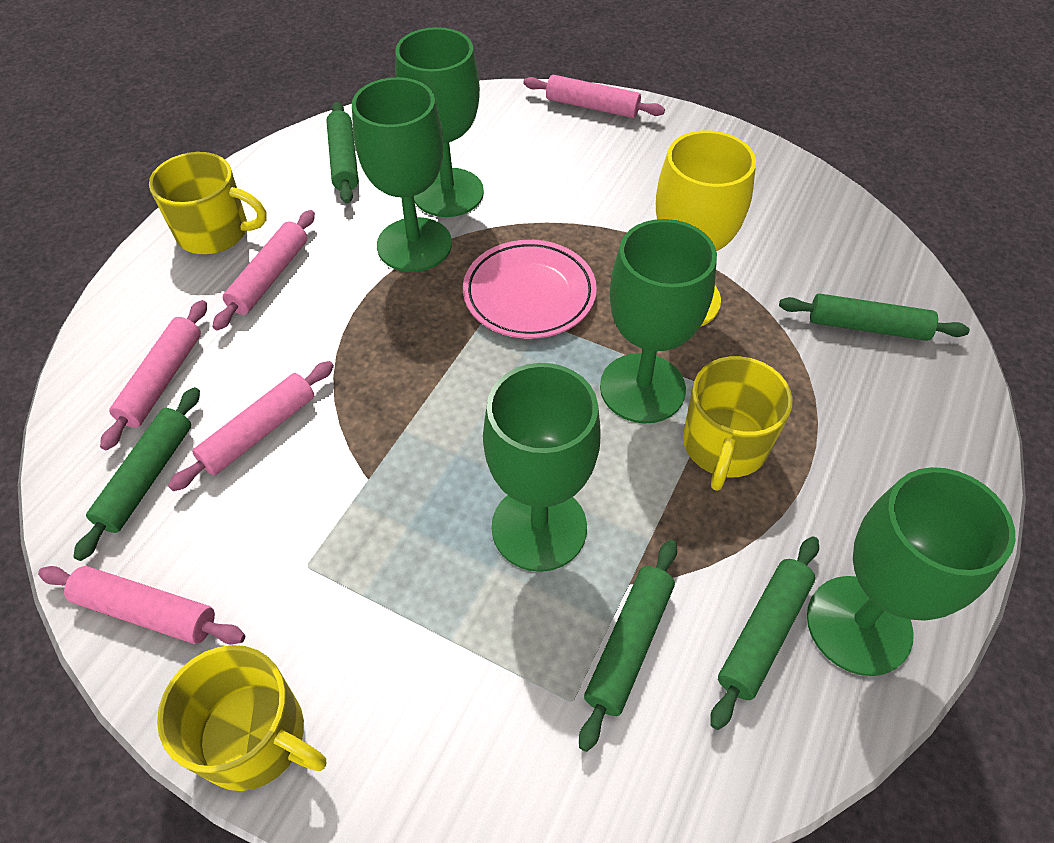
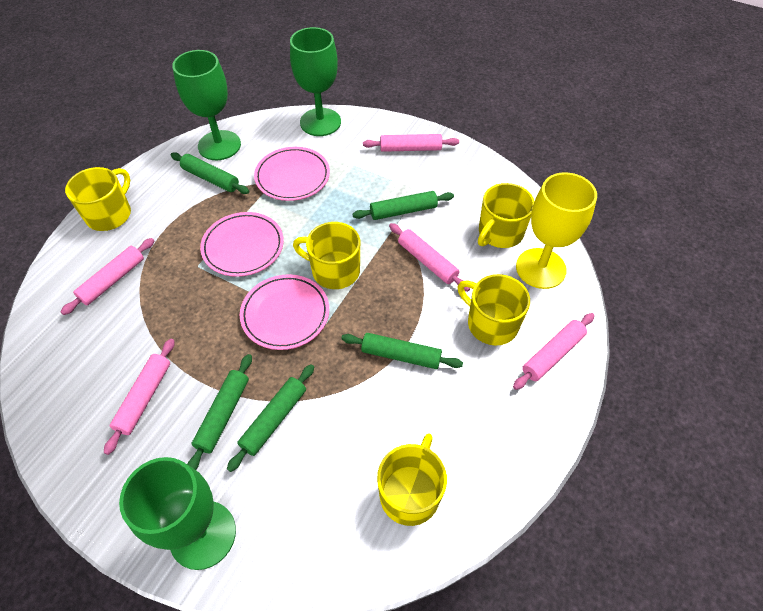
green goblet: [352,77,452,272] [395,27,484,217] [483,363,601,572] [600,219,717,423] [807,467,1015,676] = 5 -> [119,457,236,570] [172,50,241,160] [290,27,341,136] = 3
pink plate: [463,240,597,339] = 1 -> [200,212,284,277] [240,274,329,350] [254,147,330,201] = 3
yellow mug: [149,152,267,254] [157,645,326,791] [683,356,793,491] = 3 -> [65,167,131,231] [293,222,360,289] [377,433,447,526] [458,274,530,345] [478,183,534,248] = 5

